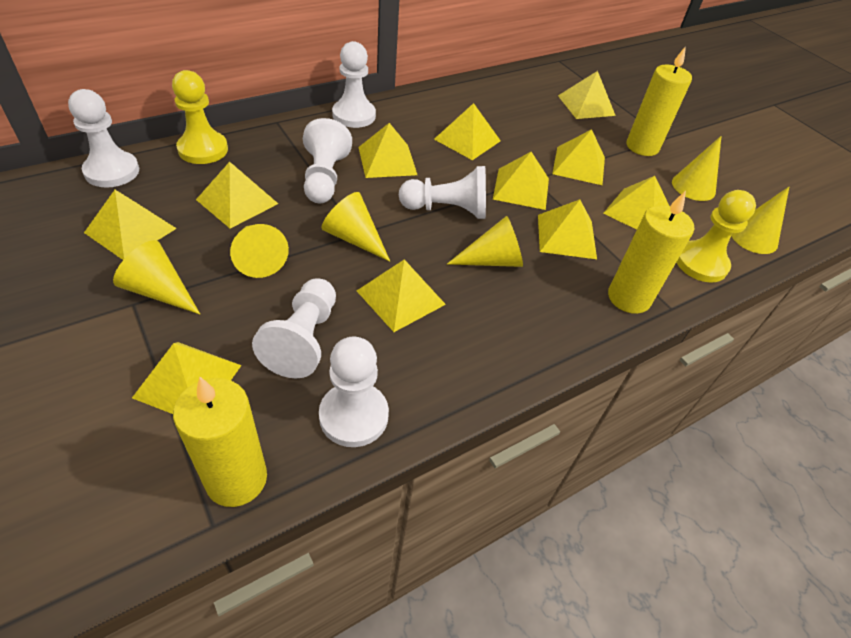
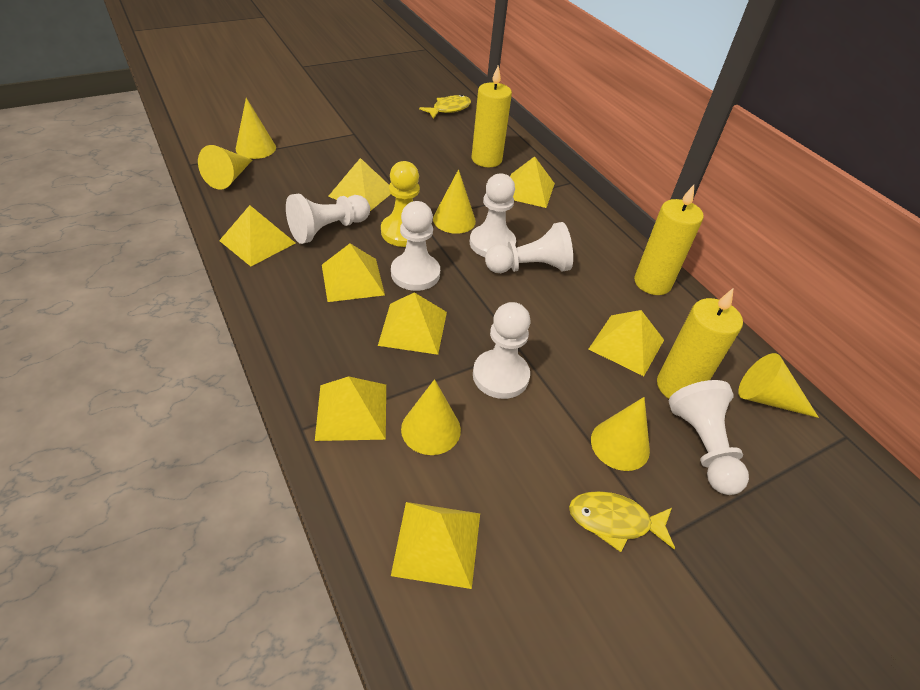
yellow fish: none = 0 -> [419,95,471,119] [569,491,675,552] = 2
yellow pawn: [172,70,228,164] [677,190,756,283] = 2 -> [381,161,420,247] = 1
yellow pyramid: [84,190,177,260] [132,342,242,414] [196,162,278,229] [357,259,446,332] [358,123,417,178] [434,103,501,160] [493,152,549,210] [538,199,597,259] [552,129,605,185] [558,71,616,119] [603,176,669,230] = 11 -> [219,205,295,266] [315,376,386,441] [322,244,385,302] [328,158,391,211] [378,292,447,355] [391,502,480,589] [510,156,555,208] [589,310,664,376] = 8

